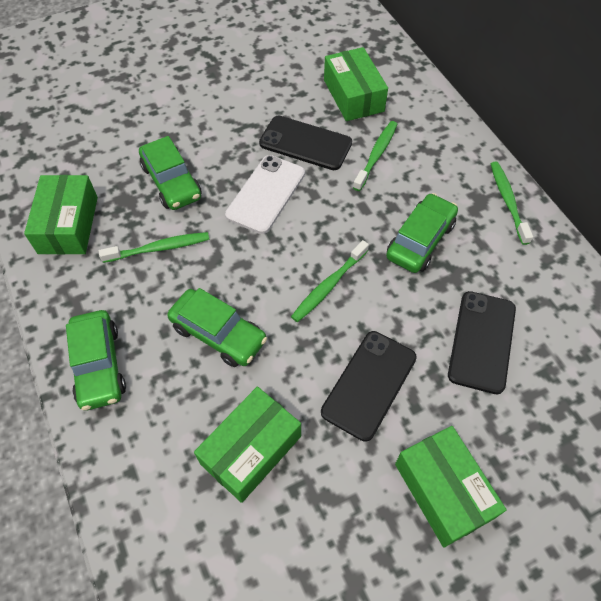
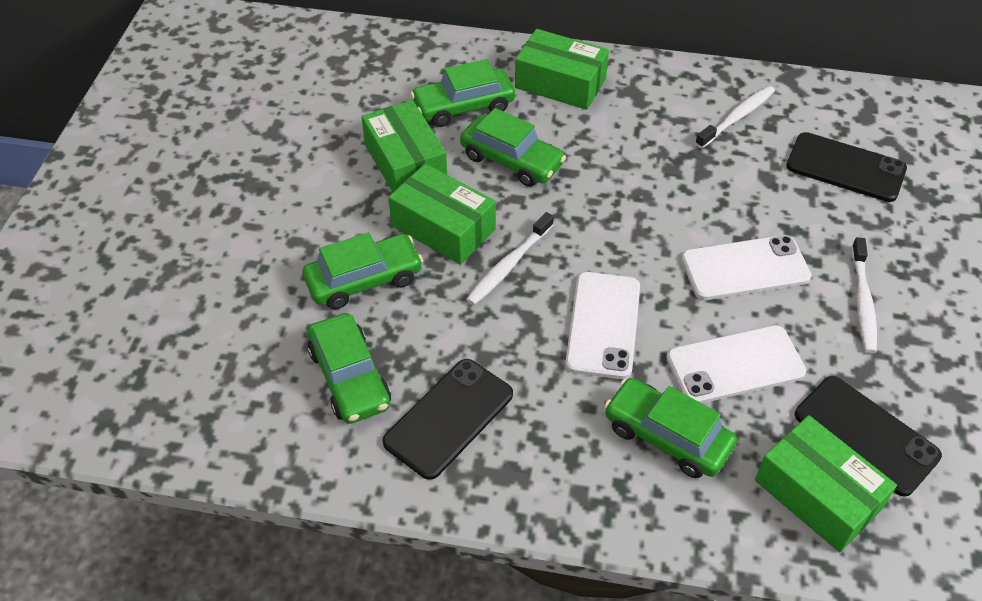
green car: [66,310,126,411] [139,136,202,210] [167,288,267,367] [386,193,458,273] = 4 -> [303,233,423,309] [307,313,391,424] [410,59,515,127] [460,108,566,187] [604,378,737,478] = 5
green toothbrush: [99,232,209,263] [291,240,369,322] [353,121,397,191] [491,162,533,245] = 4 -> none = 0
white phone: [225,155,305,234] = 1 -> [565,272,640,379] [666,325,806,403] [681,235,812,300] = 3
white toothbrush: none = 0 -> [466,212,554,305] [695,86,775,148] [852,237,877,354] = 3

